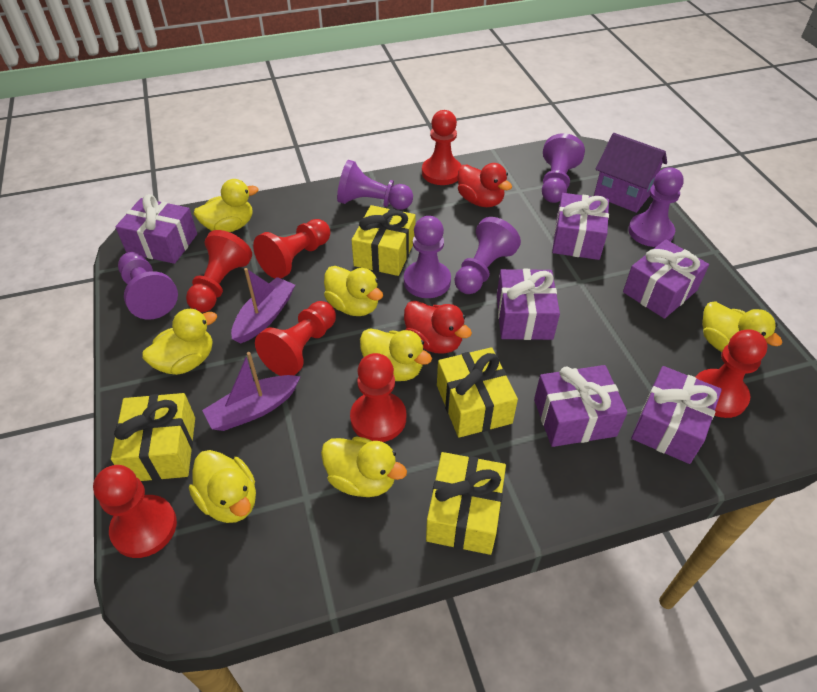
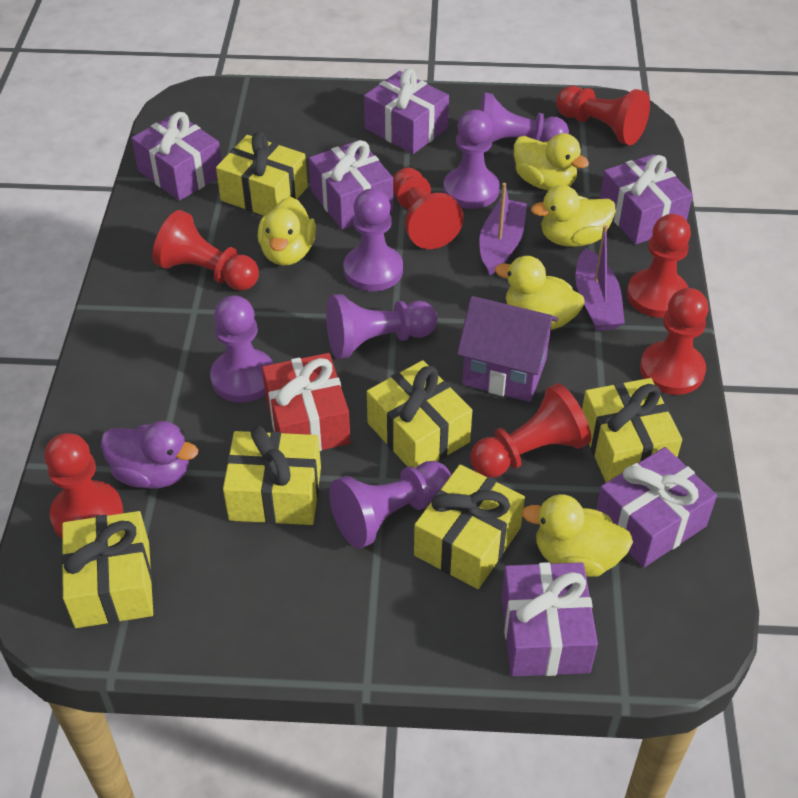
purple duck: none = 0 -> [101,421,198,489] = 1
red duck: [404,301,472,354] [457,163,512,207] = 2 -> none = 0
red gift: none = 0 -> [262,353,350,451] = 1
yellow duck: [142,309,217,375] [189,450,256,523] [194,179,259,232] [321,436,407,497] [324,266,383,316] [360,328,432,381] [702,301,782,352] = 7 -> [258,197,316,266] [495,256,585,330] [514,133,589,190] [522,494,633,577] [531,185,616,247] = 5
yellow gift: [111,393,195,481] [352,205,415,276] [426,452,506,555] [437,347,518,438] = 4 -> [61,511,153,628] [216,132,308,216] [223,426,321,525] [367,360,472,468] [414,464,525,589] [582,378,682,482] = 6

